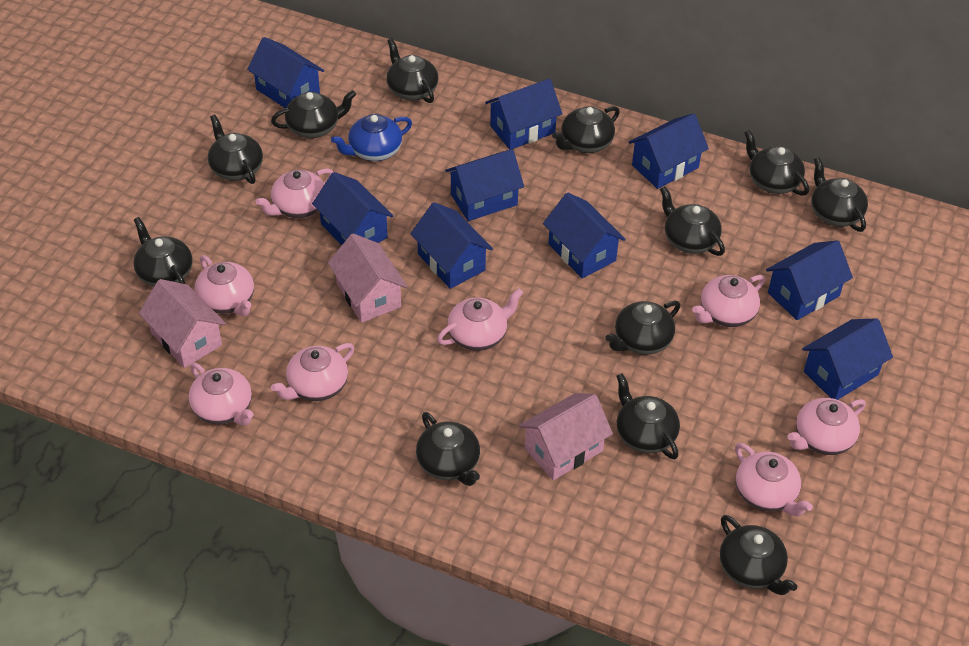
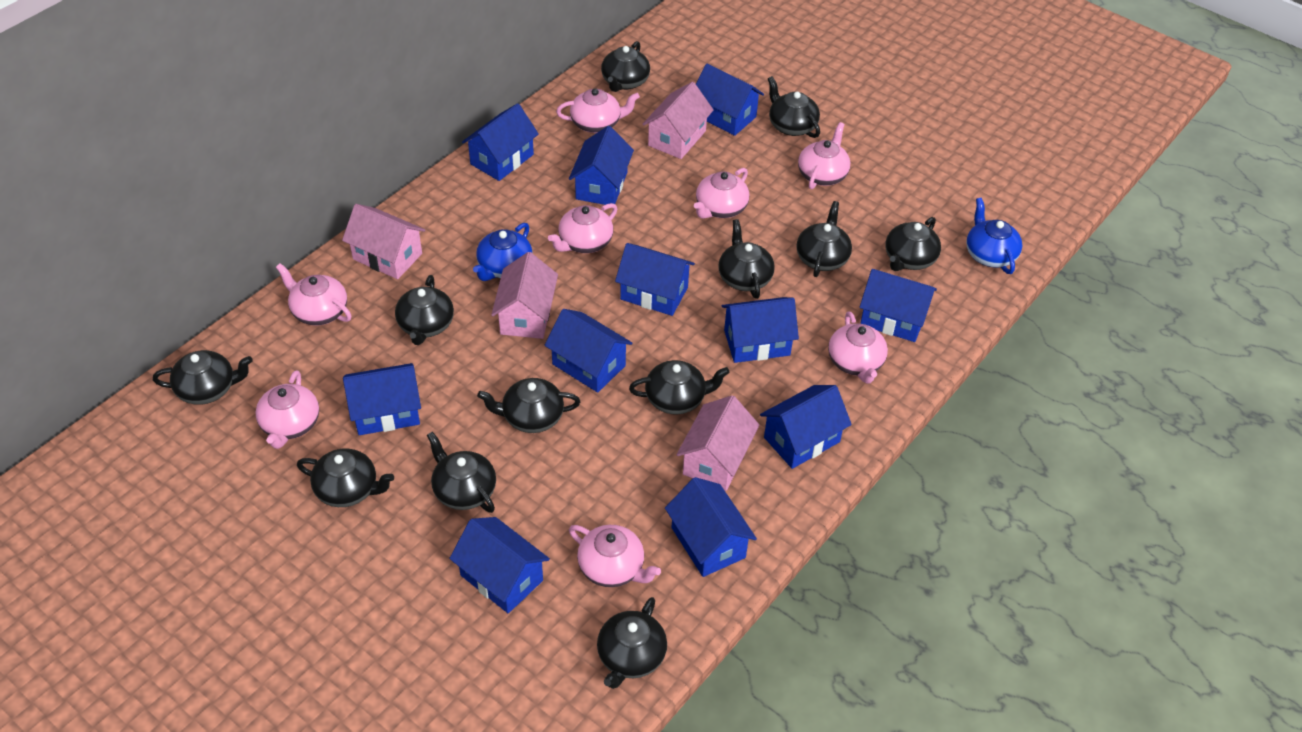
blue house: [247,37,324,108] [312,172,393,245] [410,202,493,289] [445,149,524,221] [485,78,562,150] [543,193,626,278] [628,114,709,189] [766,240,853,320] [802,318,893,400] = 9 -> [343,363,421,435] [449,517,550,613] [462,103,539,181] [545,309,633,393] [569,126,634,205] [615,243,695,316] [665,477,757,577] [696,64,764,136] [722,297,799,363] [760,385,852,469] [859,269,937,342] = 11
blue teapot: [331,114,412,161] = 1 -> [473,223,533,281] [966,198,1022,274] = 2
pink house: [139,279,226,368] [328,233,408,323] [519,393,613,480] = 3 -> [342,204,425,279] [491,252,558,339] [643,82,714,159] [676,395,759,491] = 4

